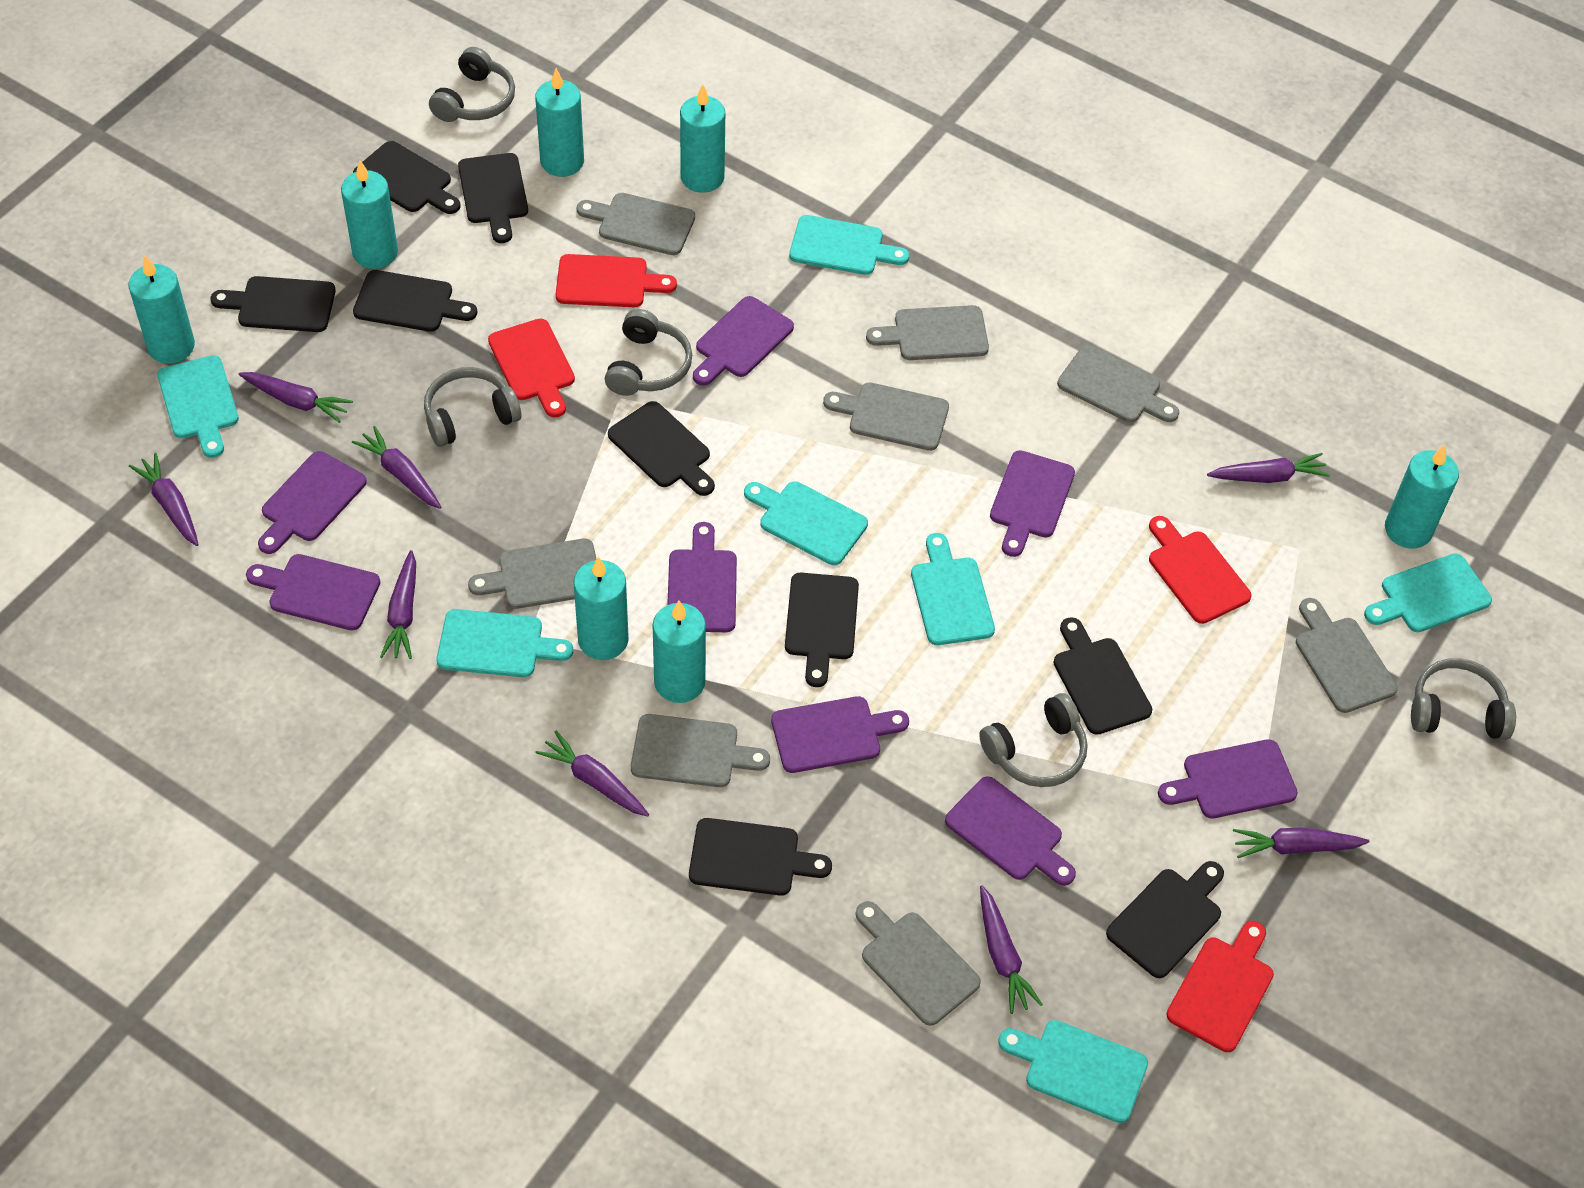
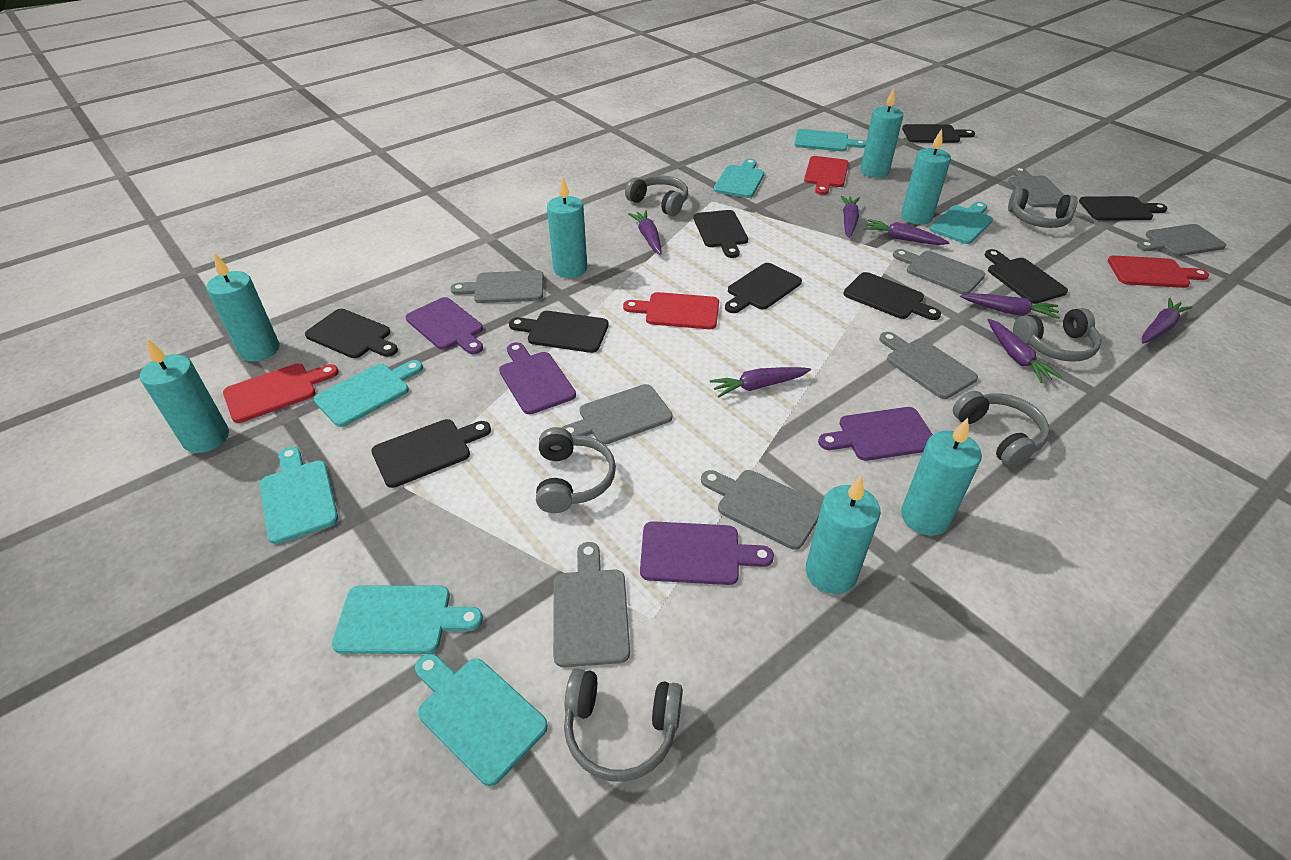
grey headphones: [424,367,521,447] [429,47,515,122] [605,309,692,396] [979,693,1087,787] [1411,658,1516,740] = 5 -> [536,427,616,513] [564,669,683,782] [625,176,688,216] [953,391,1050,468] [1008,188,1078,228] [1013,308,1101,362] = 6
purple carrot: [129,453,199,546] [238,372,353,423] [352,426,441,509] [380,550,416,659] [535,731,650,817] [980,885,1043,1014] [1207,453,1330,483] [1233,827,1370,858] = 8 -> [628,210,662,255] [710,367,811,397] [841,196,860,238] [864,219,949,245] [960,293,1060,319] [988,319,1062,383] [1142,297,1193,344] = 7
purple cutting board: [246,554,380,630] [258,451,367,554] [667,522,737,632] [693,296,794,386] [771,696,909,773] [945,776,1076,886] [990,450,1075,557] [1158,739,1298,819] = 8 -> [406,297,483,354] [499,342,576,414] [640,521,774,585] [818,407,933,461] = 4

